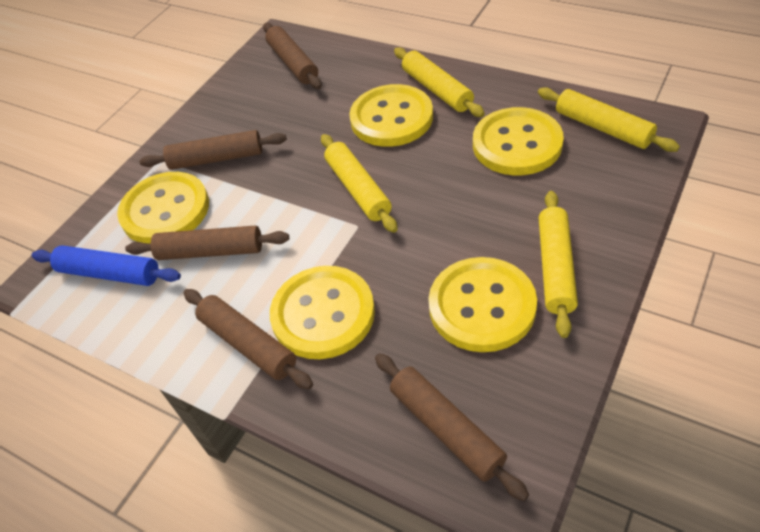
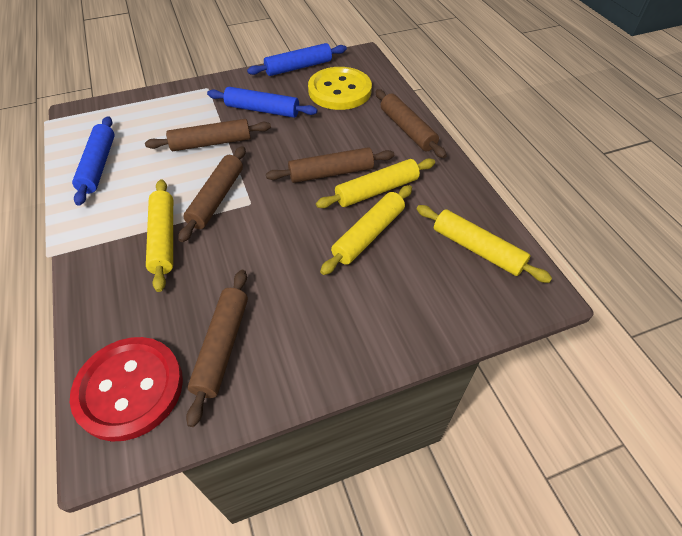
blue rolling pin: [32,245,181,286] = 1 -> [72,116,115,206] [207,87,318,118] [247,43,347,76] = 3
red button: none = 0 -> [70,337,183,441] = 1
yellow button: [117,172,209,243] [270,266,375,359] [349,84,433,147] [428,257,537,352] [473,107,564,175] = 5 -> [308,67,372,110] = 1

